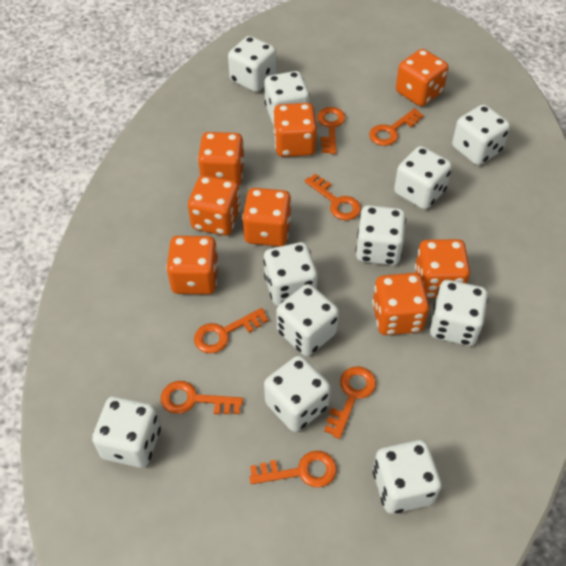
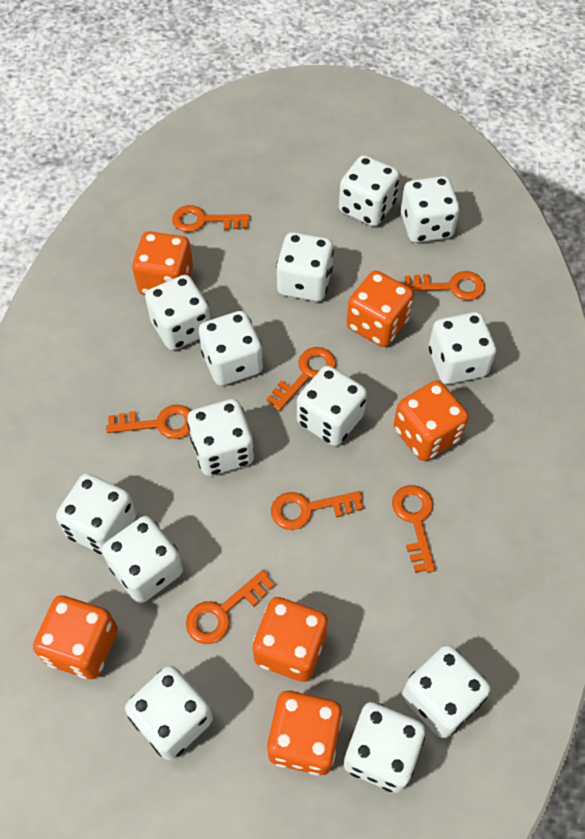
orange dice: [166,236,219,294] [188,175,241,235] [198,132,245,185] [242,188,291,246] [273,103,317,157] [372,273,429,335] [396,49,448,106] [415,239,470,298] = 8 -> [33,595,118,679] [132,231,193,295] [253,597,328,682] [267,691,343,776] [347,271,414,347] [394,380,468,461] = 6
white dice: [92,396,161,468] [228,36,277,92] [263,242,318,306] [264,71,310,123] [264,356,331,432] [276,284,339,356] [356,205,406,265] [373,440,442,514] [394,146,452,209] [430,280,488,346] [452,104,510,165] = 11 -> [56,473,137,555] [102,516,183,603] [125,666,213,760] [145,275,211,350] [187,399,254,476] [199,311,263,386] [276,232,334,302] [297,366,367,446] [339,155,400,226] [344,702,425,793] [401,176,460,243] [402,645,491,738] [429,312,496,384] = 13

